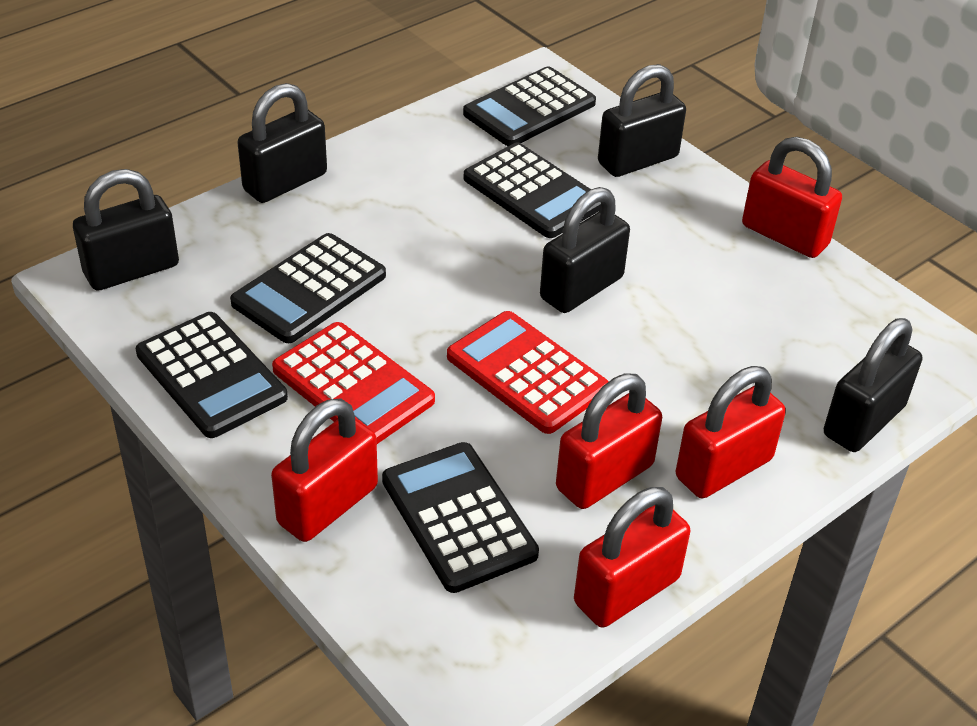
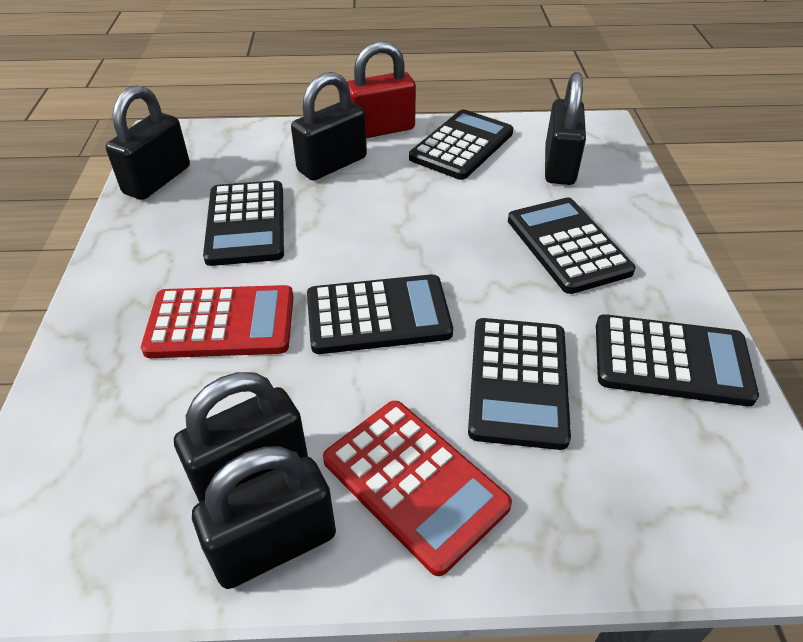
black calculator: [136,312,288,438] [230,233,386,343] [382,442,539,593] [463,66,596,146] [463,142,601,238] = 5 -> [203,180,284,266] [307,274,453,354] [409,109,514,180] [468,318,571,450] [508,197,636,294] [596,314,759,406] = 6
red padlock: [271,398,378,542] [556,373,662,509] [574,487,690,628] [676,366,786,499] [742,137,842,258] = 5 -> [347,41,416,138] = 1

